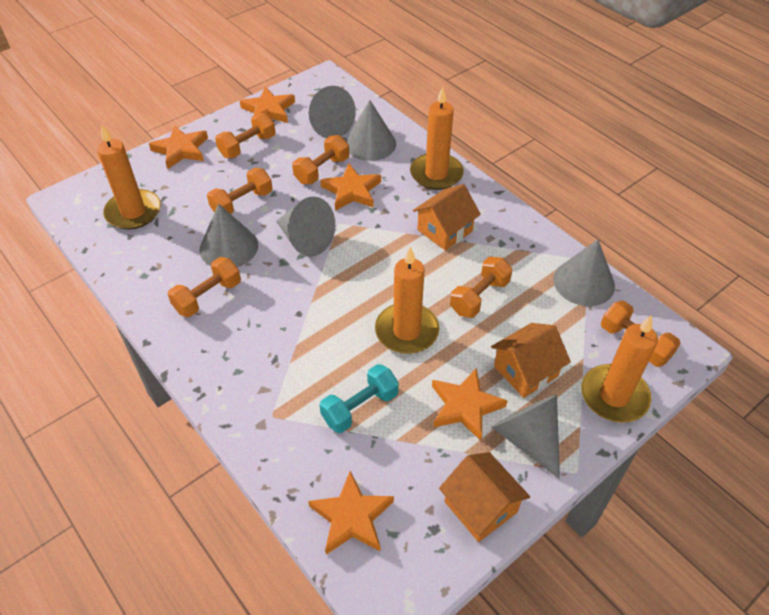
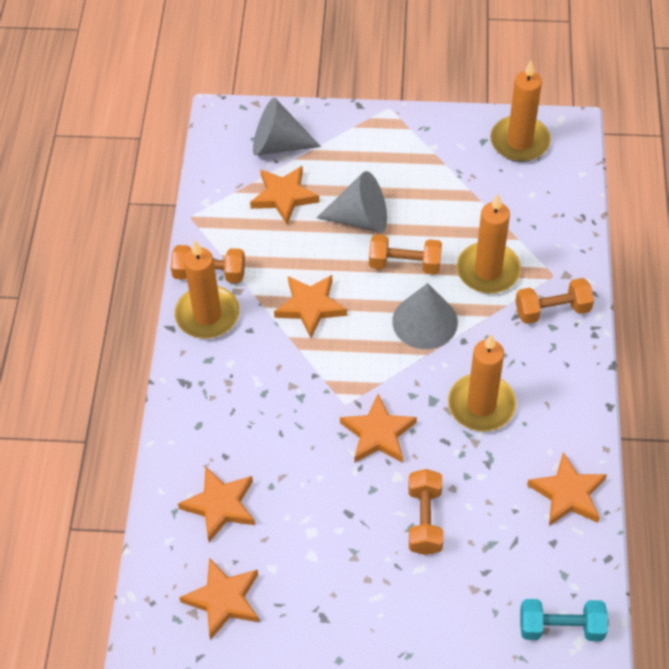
grey cone: [199,203,258,267] [276,196,335,257] [309,86,356,138] [346,100,396,161] [491,394,560,479] [553,239,615,306] = 6 -> [253,97,321,155] [317,171,387,233] [392,283,458,349] = 3
orange dumbbell: [168,257,241,317] [207,168,273,214] [215,113,276,158] [292,135,349,184] [450,256,512,318] [601,301,680,367] = 6 -> [171,245,245,283] [369,234,442,274] [408,469,443,555] [515,278,594,324] = 4
orange house: [413,184,481,251] [439,452,530,542] [491,323,571,398] = 3 -> none = 0
orange star: [149,125,208,169] [240,87,295,123] [308,471,394,555] [320,164,381,211] [432,368,508,441] = 5 -> [178,466,255,542] [179,558,259,640] [250,166,319,225] [274,275,347,338] [340,394,417,463] [527,452,607,526] = 6

